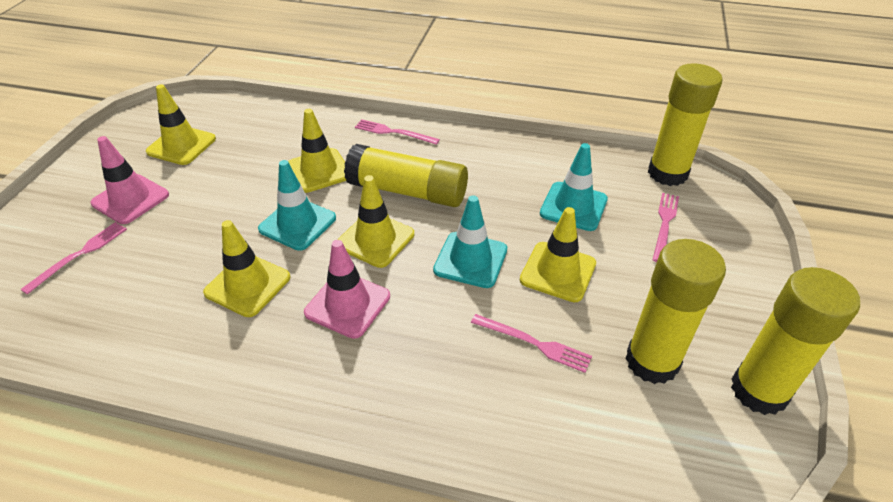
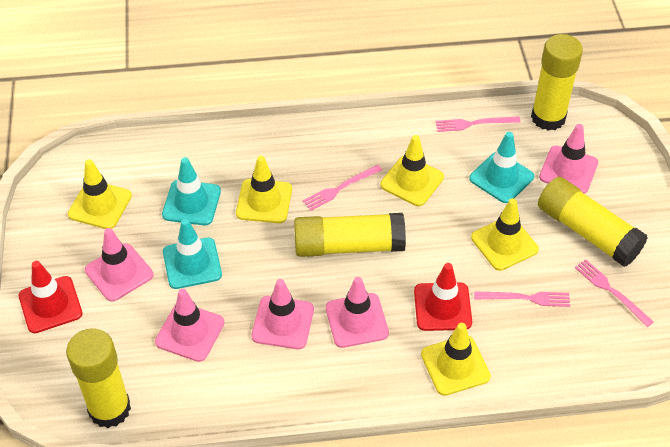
pink traffic cone: [90,136,169,224] [304,240,390,339] = 2 -> [85,228,153,302] [155,289,224,362] [251,279,314,349] [326,277,389,348] [539,124,598,194] = 5
red traffic cone: none = 0 -> [19,261,83,333] [414,263,472,331] = 2

